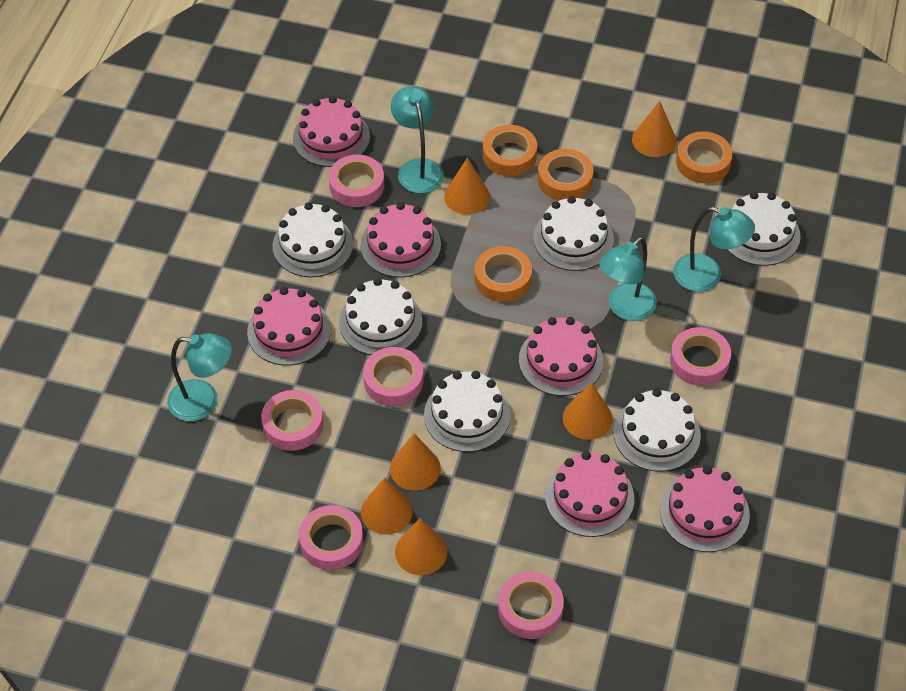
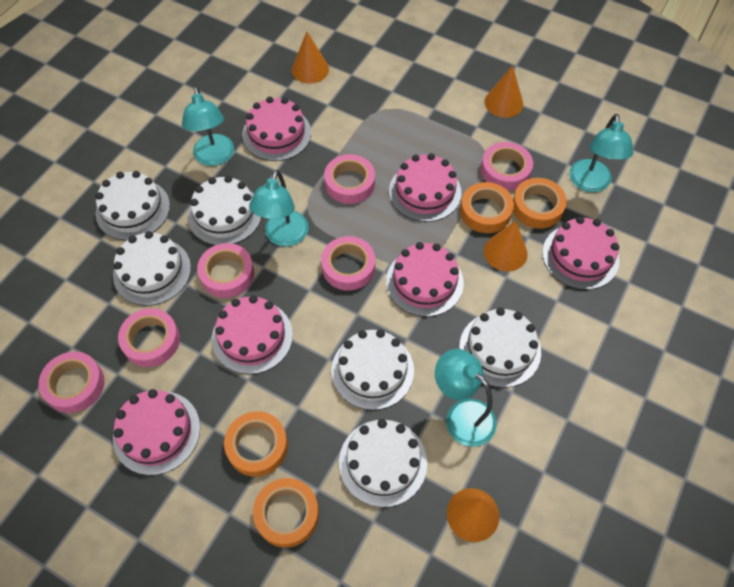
orange cone: [361,477,413,535] [390,434,441,491] [395,518,447,575] [444,158,490,215] [563,382,613,440] [632,101,677,157] = 6 -> [292,31,329,84] [447,488,499,542] [484,65,523,118] [484,220,528,271] = 4

